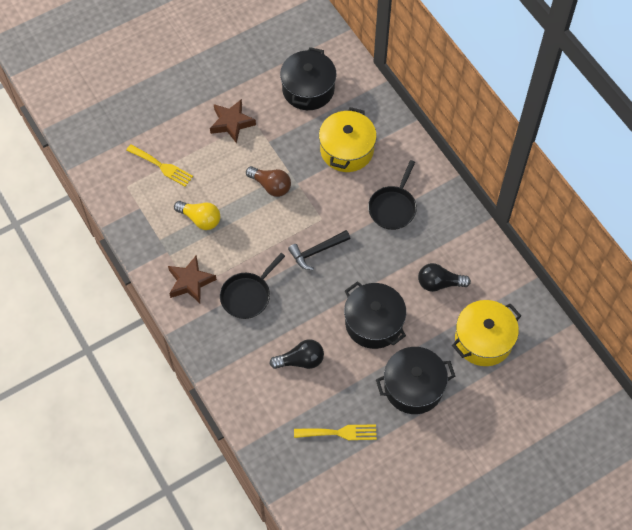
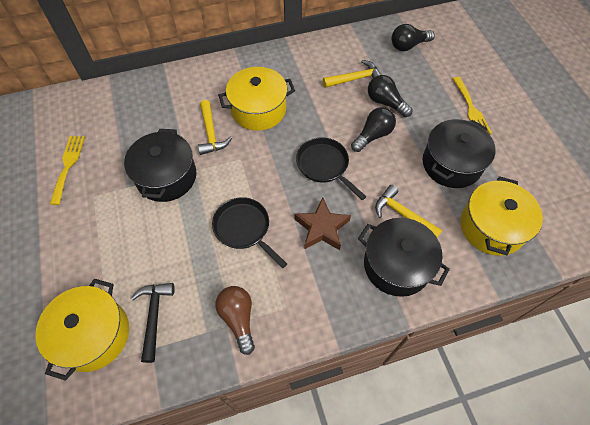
black light bulb: [270,339,324,369] [418,263,471,292] = 2 -> [351,107,396,152] [368,75,413,117] [391,24,435,51] = 3
brown star: [168,256,217,303] [210,99,256,143] = 2 -> [294,197,351,250] = 1
yellow hammer: none = 0 -> [198,100,232,155] [323,60,381,88] [375,185,442,237] = 3
yellow light bulb: [174,201,220,230] = 1 -> none = 0
yellow pot: [319,107,377,172] [452,300,521,366] = 2 -> [35,279,129,381] [218,67,295,131] [460,176,543,256] = 3

